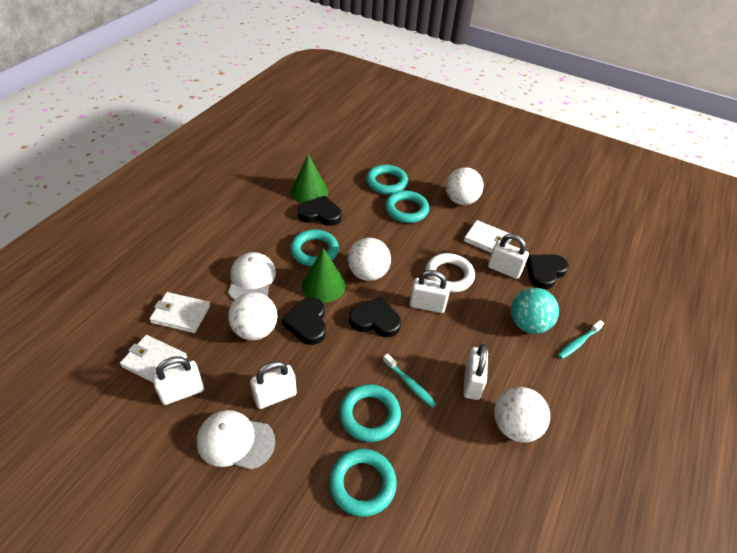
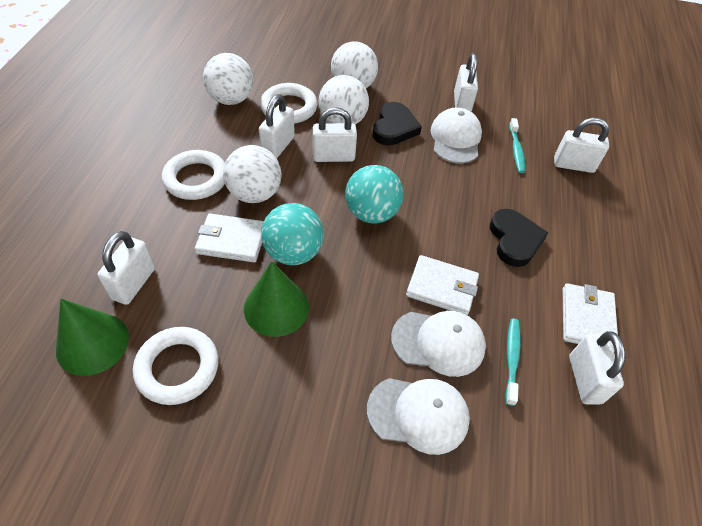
black heart: [282,297,326,345] [298,195,342,226] [349,297,401,337] [526,254,569,289] = 4 -> [373,102,422,146] [490,209,548,267] = 2
turquoise ball: [511,288,559,334] = 1 -> [261,203,324,265] [345,165,403,223] = 2
turquoise ring: [290,229,339,267] [329,449,397,517] [339,384,401,442] [366,165,408,195] [385,191,429,223] = 5 -> none = 0
white cap: [197,410,275,470] [228,252,276,300] = 2 -> [367,378,470,455] [391,311,486,377] [431,108,482,163] = 3
white padlock: [152,356,204,405] [250,361,297,409] [410,270,450,313] [463,344,488,400] [488,234,529,279] = 5 -> [98,231,155,305] [259,94,295,159] [313,107,357,162] [454,53,478,112] [554,118,609,173] [569,331,625,405] = 6
white ring: [426,253,475,292] = 1 -> [133,327,219,405] [162,150,225,200] [260,83,318,124] = 3

